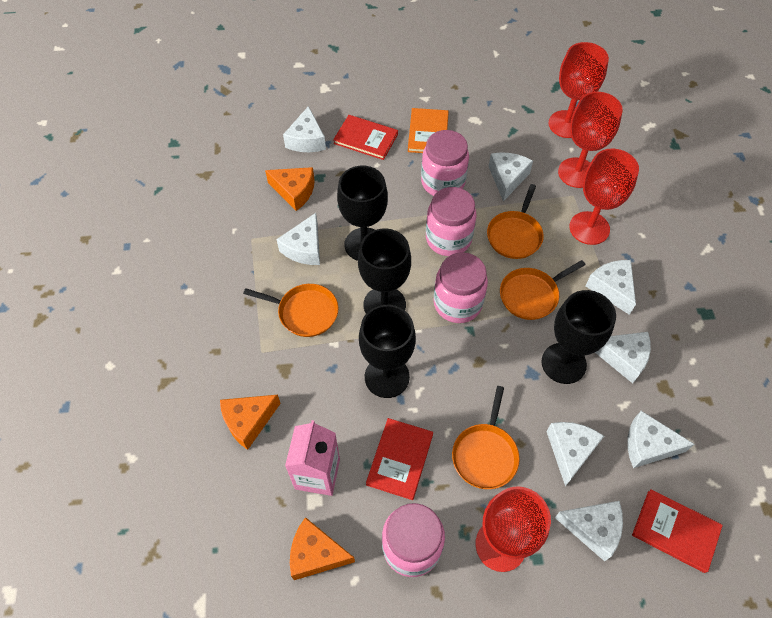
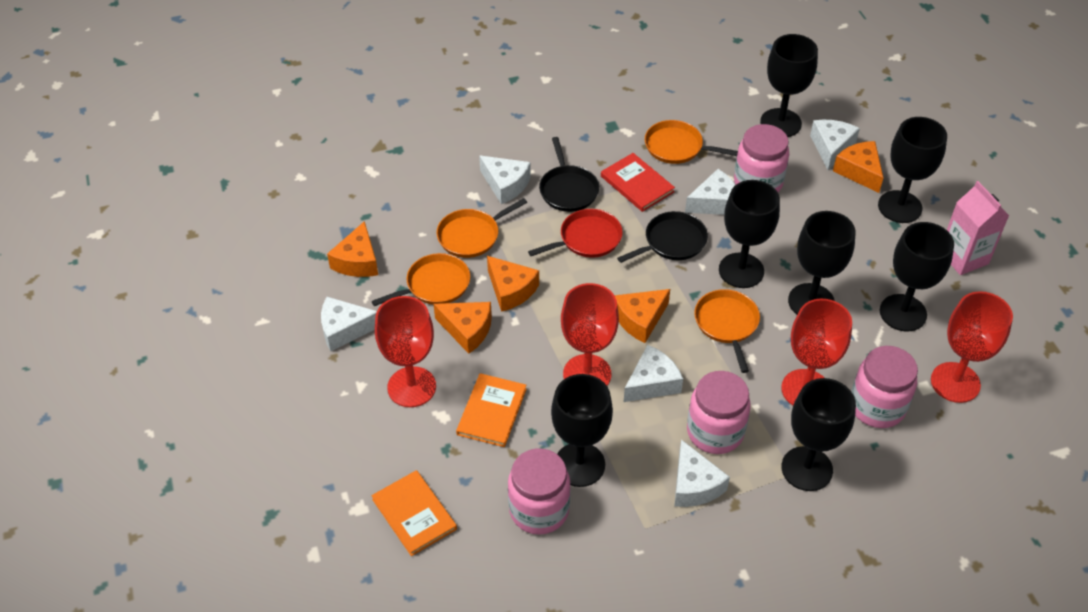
black goblet: [337,166,388,261] [358,229,411,314] [359,305,416,398] [541,290,616,384] = 4 -> [551,374,613,487] [719,180,780,288] [760,34,818,137] [781,378,856,491] [788,211,855,315] [878,117,947,223] [880,222,954,332] = 7
black pan: none = 0 -> [539,137,599,212] [617,211,708,263] = 2
orange book: [408,108,449,153] = 1 -> [372,470,457,556] [456,373,527,447] = 2
orange cheese: [220,395,281,450] [265,167,315,211] [290,517,355,580] = 3 -> [327,221,378,277] [434,302,492,354] [487,256,539,312] [614,289,670,343] [833,141,883,193] = 5
red book: [333,115,398,160] [366,418,433,500] [632,489,723,573] = 3 -> [601,153,675,212] = 1
red pan: none = 0 -> [528,209,623,258] = 1
white cheese: [276,213,320,265] [283,106,326,152] [488,152,533,202] [546,422,604,486] [555,501,623,561] [585,260,636,315] [595,332,651,383] [627,411,694,468] = 8 -> [321,297,377,351] [479,155,531,204] [624,345,683,402] [674,439,730,507] [685,169,735,215] [810,120,860,170] = 6

